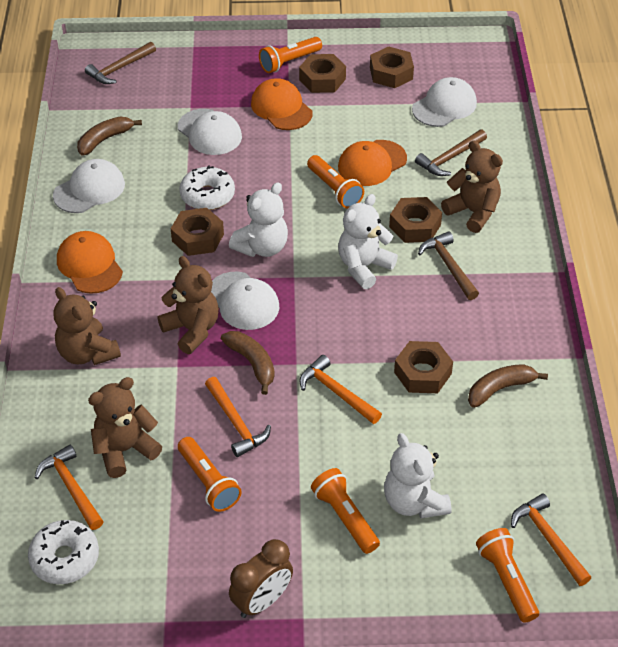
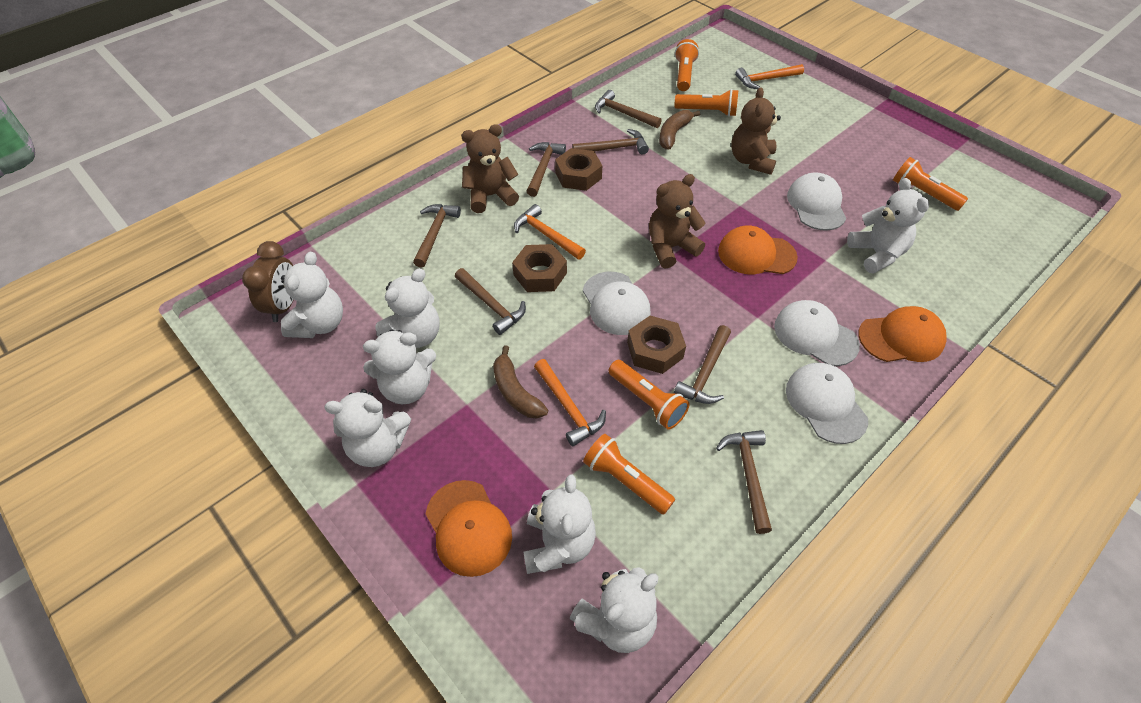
brown banana: [77,117,142,156] [221,331,275,395] [468,364,548,408] = 3 -> [493,345,548,418] [659,110,700,150] = 2
brown hammer: [85,42,156,84] [415,129,487,176] [418,231,479,300] = 3 -> [413,204,461,268] [455,268,526,335] [526,142,566,197] [572,129,649,154] [595,90,662,128] [674,325,731,404] [716,430,772,534] = 7
brown nut: [171,208,224,256] [299,54,346,93] [370,46,414,88] [389,197,442,243] [394,341,453,393] = 5 -> [512,244,567,292] [555,148,602,191] [627,316,686,374] = 3
brown teddy bear: [53,287,121,365] [88,377,162,478] [157,256,219,354] [441,140,503,233] = 4 -> [461,124,519,213] [649,174,706,268] [731,87,781,175] = 3
orange hammer: [35,444,104,530] [205,377,271,457] [300,355,382,424] [511,494,591,586] = 4 -> [514,204,586,260] [534,359,606,446] [735,64,804,89] = 3
white donut: [28,520,99,584] [179,165,235,210] = 2 -> none = 0
white teddy bear: [229,182,288,257] [338,194,398,289] [384,433,451,518] = 3 -> [281,252,343,338] [324,389,411,467] [363,330,436,404] [375,268,440,348] [523,474,596,574] [569,567,659,653] [847,178,929,273] = 7

